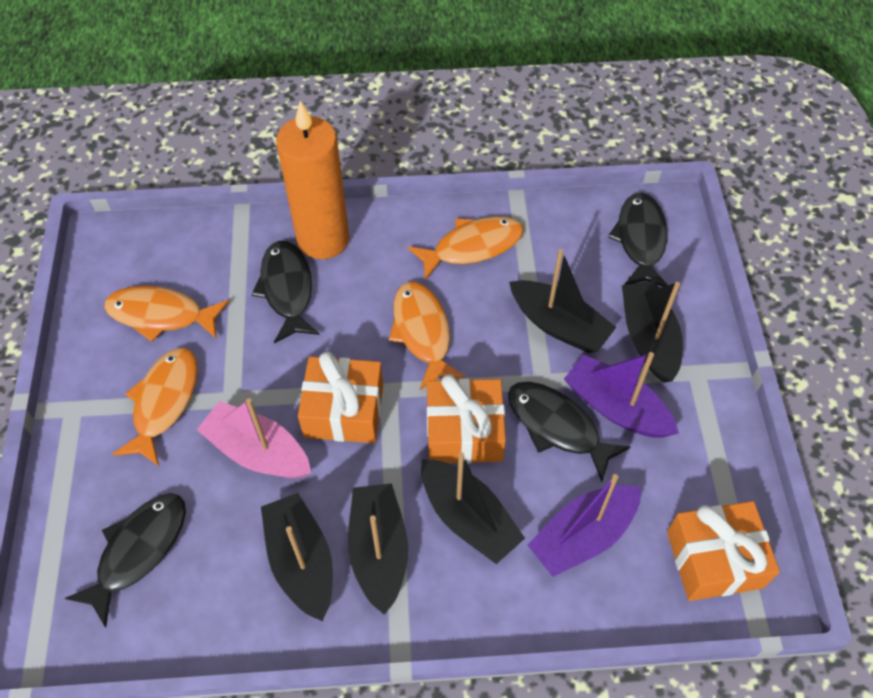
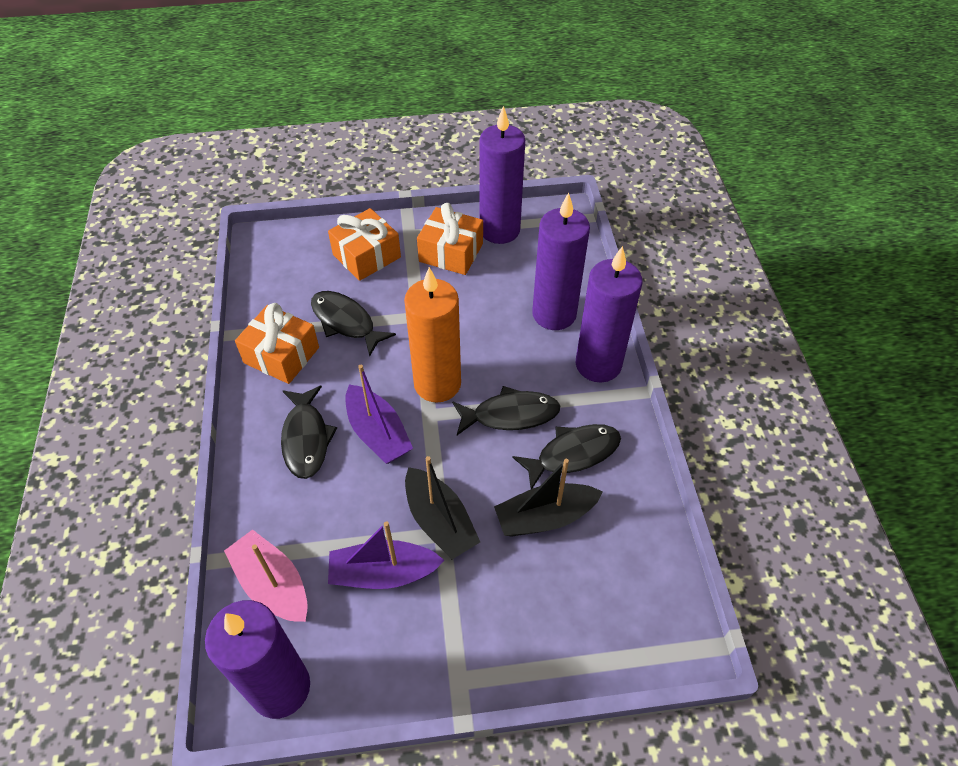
black boat: [261,493,333,621] [348,483,408,615] [421,452,525,564] [509,249,616,353] [622,281,683,383] = 5 -> [405,456,480,559] [494,459,603,536] = 2
orange fish: [104,286,229,342] [112,348,198,466] [389,282,465,390] [408,216,524,280] = 4 -> none = 0
purple candle: none = 0 -> [205,600,310,719] [479,106,525,244] [532,193,590,330] [576,246,642,382] = 4

